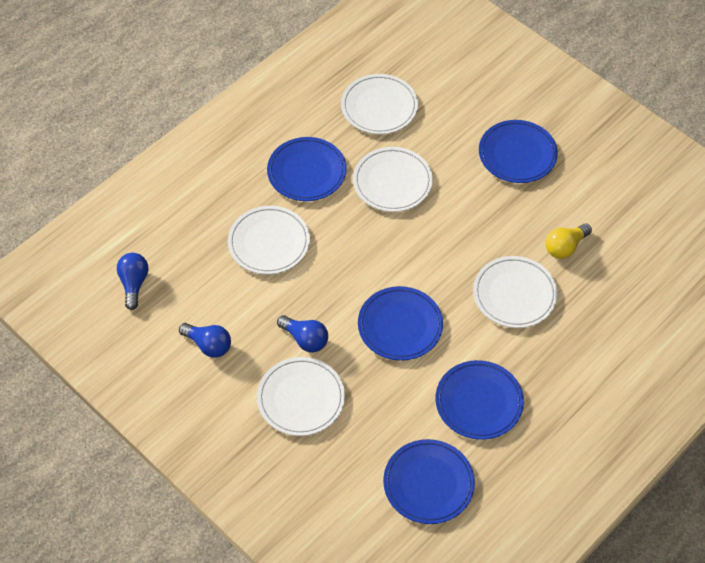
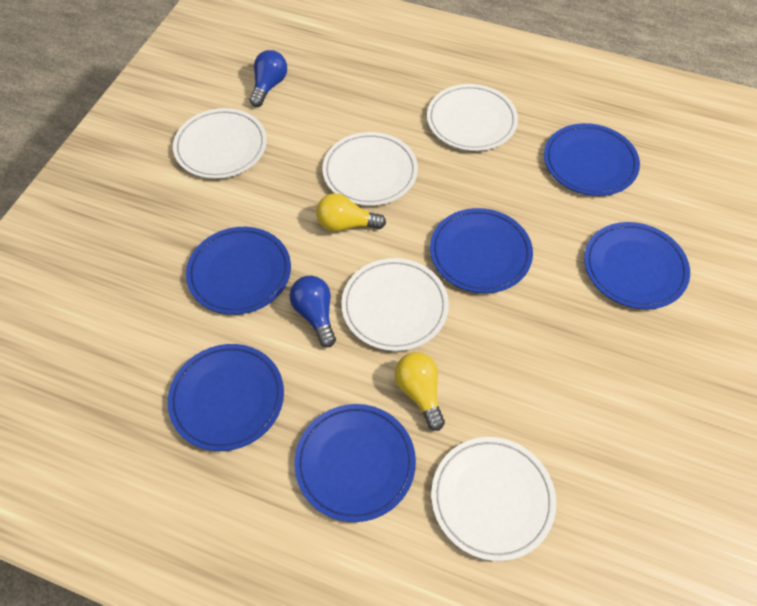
blue light bulb: [117,253,148,310] [179,323,231,358] [277,315,328,353] = 3 -> [250,50,287,107] [290,276,336,347] = 2
blue plate: [267,137,347,201] [358,286,443,361] [383,439,475,524] [436,360,524,440] [479,120,558,183] = 5 -> [168,344,284,451] [186,227,291,315] [294,404,416,522] [430,208,533,293] [544,123,640,196] [584,222,690,309] = 6
yellow light bulb: [545,223,592,259] = 1 -> [316,193,386,232] [395,352,445,431] = 2

